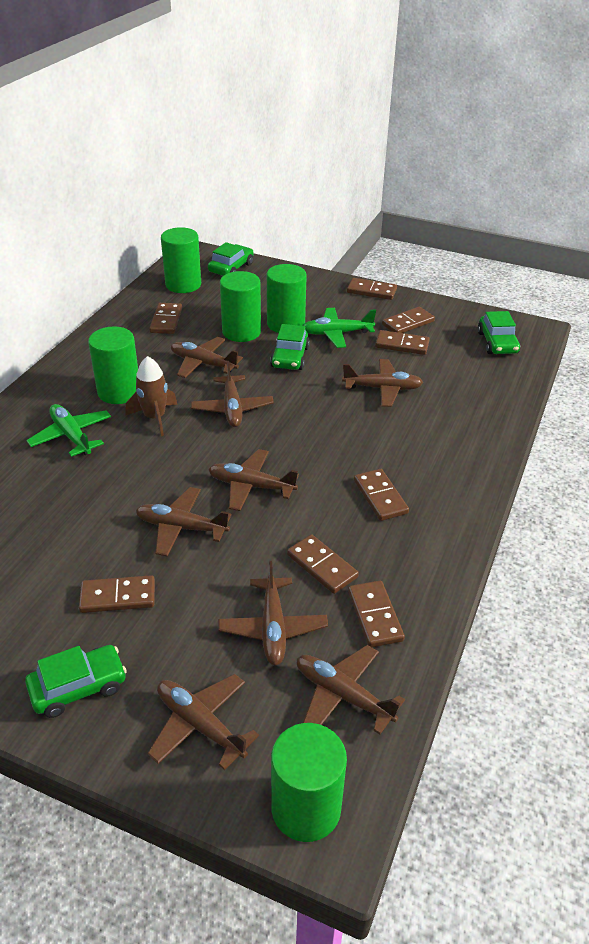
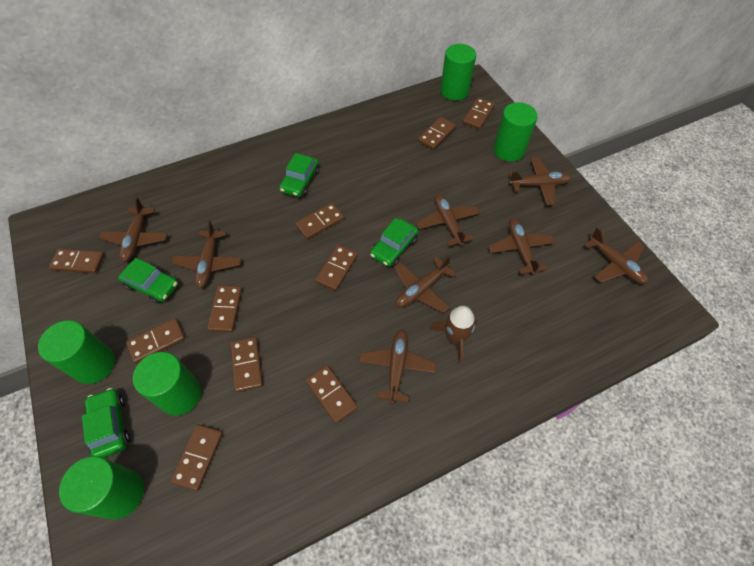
brown domino: [79,575,155,613] [149,303,182,334] [287,534,359,594] [347,278,397,300] [348,581,405,647] [354,469,409,521] [375,330,430,355] [382,307,435,333] = 8 -> [49,249,105,273] [126,318,185,363] [170,424,223,491] [207,285,242,332] [231,337,263,392] [295,203,344,240] [306,365,358,424] [315,245,358,291] [418,117,456,150] [462,98,495,129] = 10
green plane: [26,404,111,457] [303,308,376,348] = 2 -> none = 0

